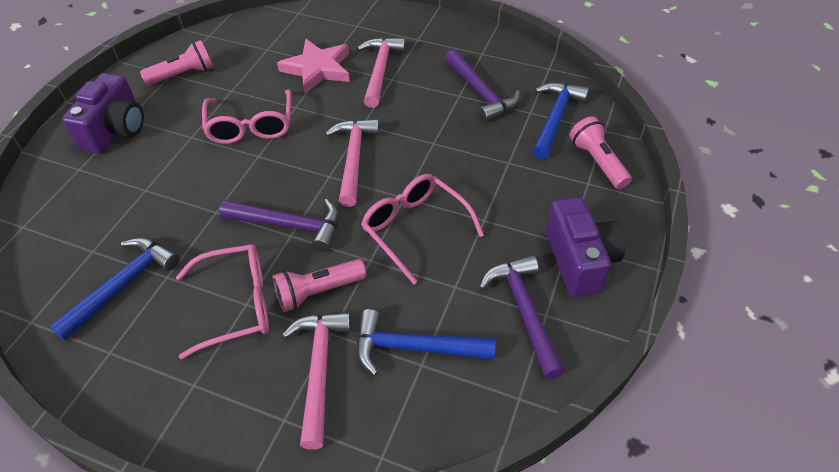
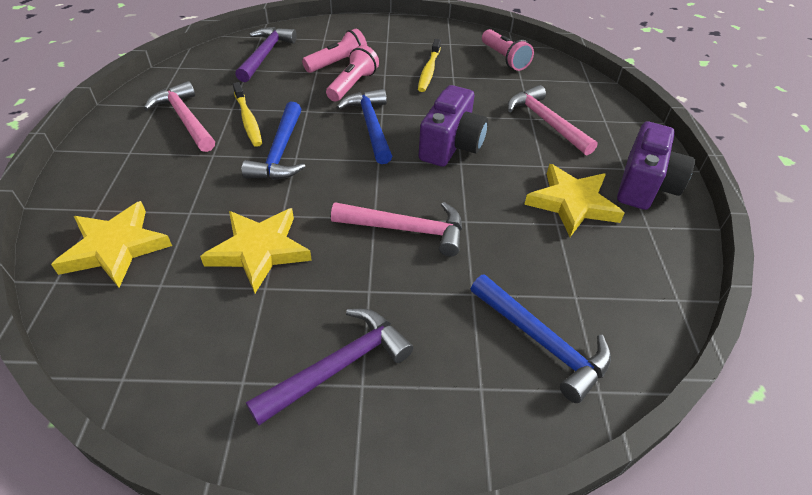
pink glasses: [176,244,269,359] [202,90,291,144] [361,174,484,285] = 3 -> none = 0
pink star: [277,39,350,93] = 1 -> none = 0
purple hammer: [220,199,339,252] [445,49,520,122] [479,255,565,380] = 3 -> [235,27,297,82] [246,309,413,426] = 2
yellow star: none = 0 -> [51,201,172,288] [200,208,312,293] [524,164,625,237] = 3
yellow toothbrush: none = 0 -> [233,82,262,147] [418,39,441,92] = 2

